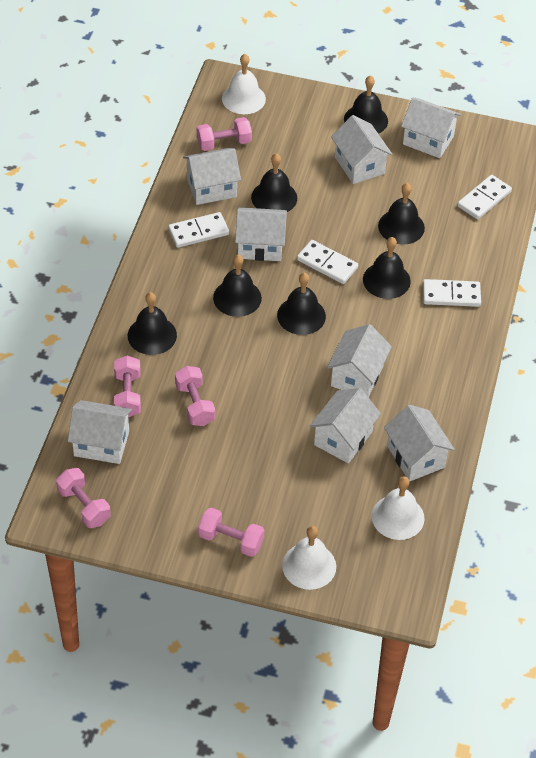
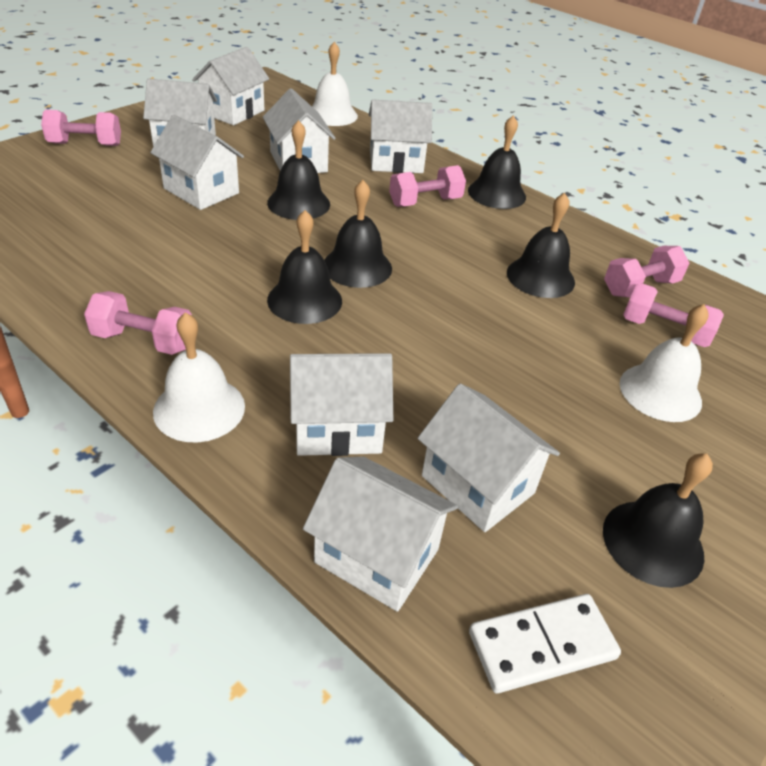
black bell: [128,292,177,355] [213,254,262,317] [251,153,297,212] [277,273,326,335] [344,75,388,134] [363,237,411,299] [378,183,425,245] = 7 -> [267,120,330,220] [267,210,342,324] [324,180,392,288] [468,115,526,209] [507,193,575,298] [603,453,713,588] = 6
white domino: [168,212,229,248] [297,240,358,284] [423,279,481,307] [458,175,512,220] = 4 -> [469,594,621,693] = 1

